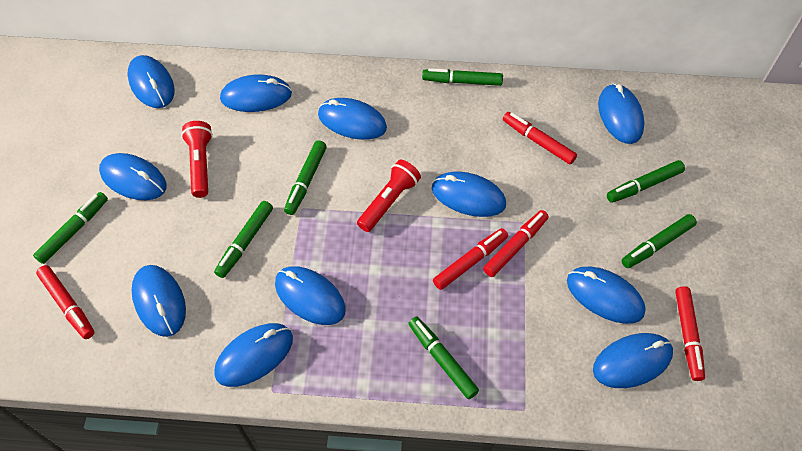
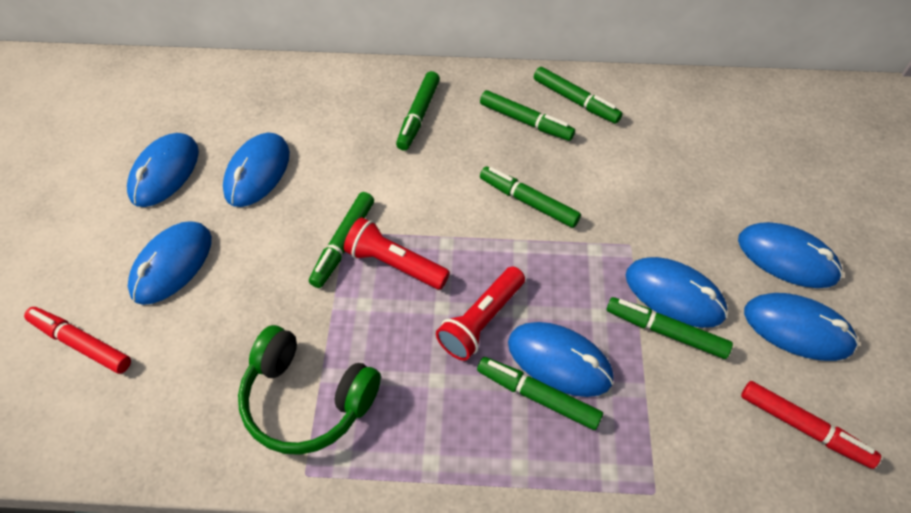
blue mouse: [99,153,167,200] [127,55,174,108] [131,265,186,337] [214,323,293,387] [220,74,292,112] [275,266,346,325] [318,98,387,140] [432,171,506,217] [567,267,646,324] [593,333,673,388] [598,83,644,144] = 11 -> [127,133,199,207] [128,221,212,305] [223,133,290,207] [508,322,614,397] [626,257,728,328] [738,222,843,288] [744,293,858,361] = 7
green headphones: none = 0 -> [238,325,381,455] = 1
red marker: [36,265,94,339] [433,228,508,290] [483,210,549,277] [503,112,577,165] [675,286,705,381] = 5 -> [24,307,131,374] [741,381,881,469] = 2

